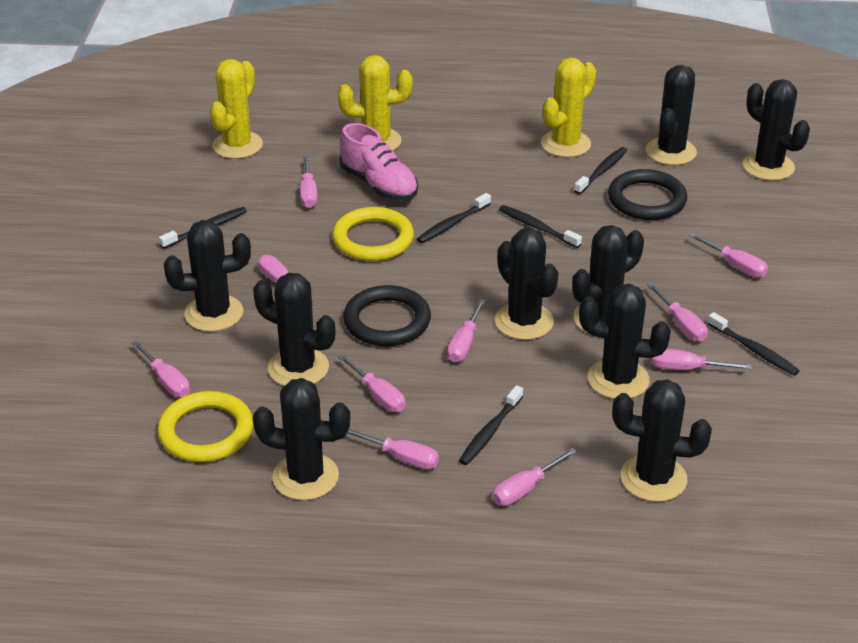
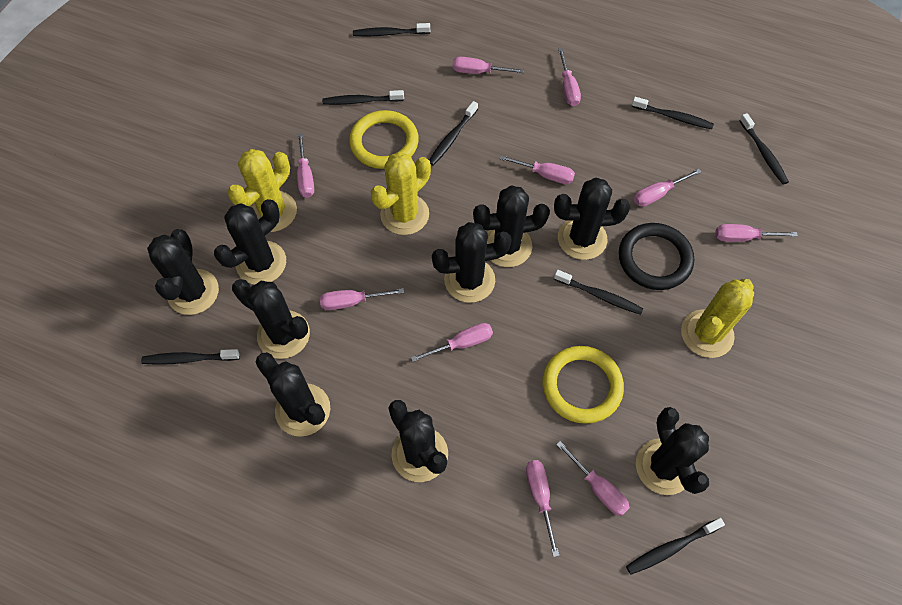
black ring: [343,285,431,346] [608,169,687,220] = 2 -> [619,223,694,290] = 1
black toothbrush: [159,207,247,249] [417,193,491,243] [459,385,523,465] [499,205,582,248] [574,147,627,194] [707,312,800,376] = 6 -> [141,349,240,365] [322,90,404,105] [353,23,430,37] [429,101,478,166] [554,270,643,315] [626,518,725,575] [632,97,714,129] [739,113,789,185] = 8
pink shoe: [339,123,418,201] = 1 -> none = 0

